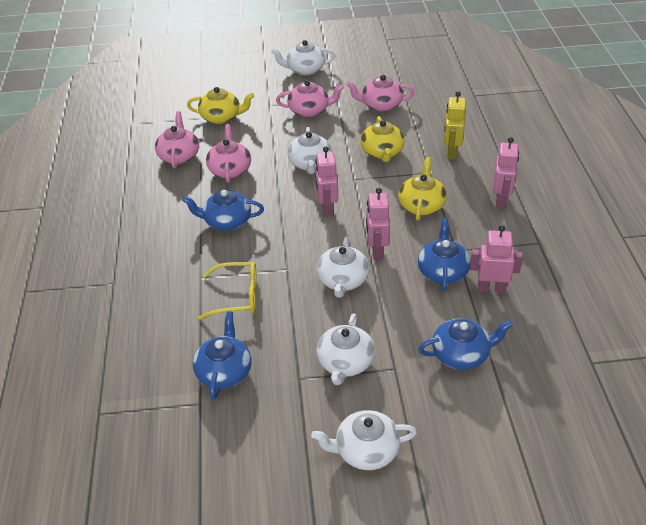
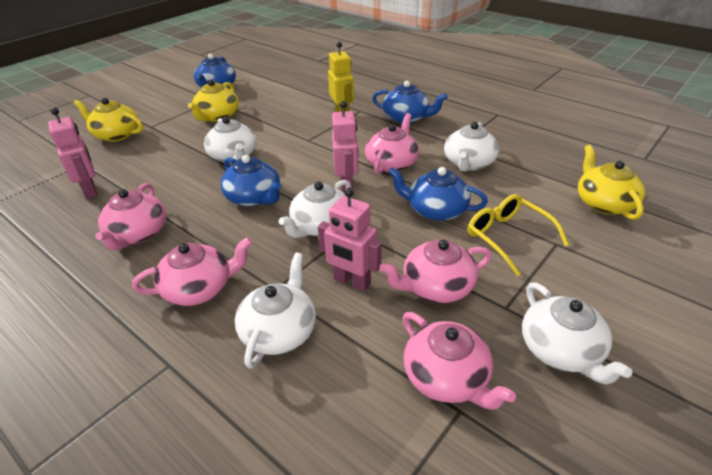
pink robot: [315,146,338,217] [366,188,390,260] [470,225,523,294] [493,137,519,208] = 4 -> [48,108,97,199] [318,187,382,292] [332,101,359,193] = 3
pink teapot: [155,111,199,168] [206,124,251,183] [276,80,344,117] [346,75,415,112] = 4 -> [95,183,166,250] [132,237,252,306] [365,113,419,174] [379,239,492,303] [402,312,516,410] = 5

